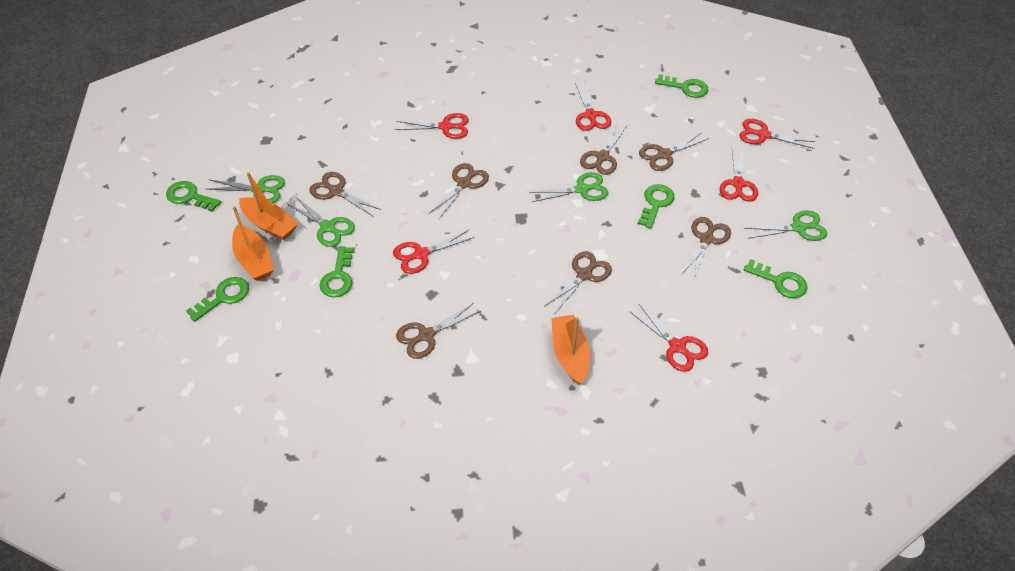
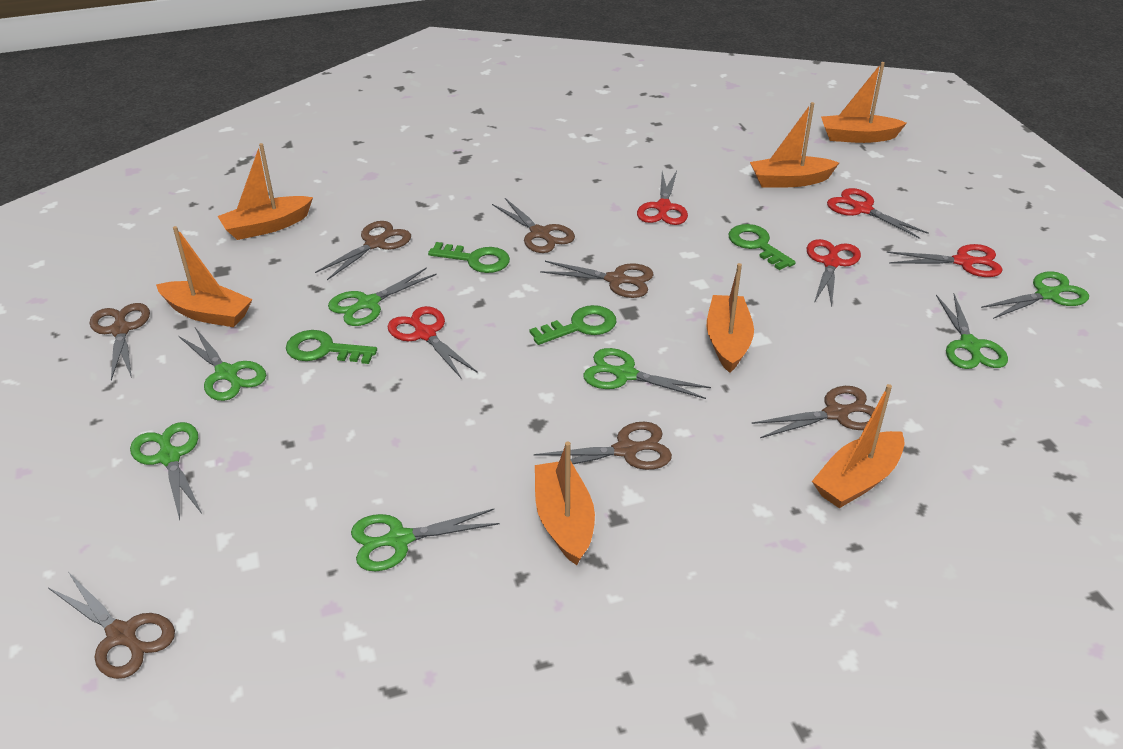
green key: [166,181,221,212] [186,277,249,322] [319,246,354,297] [638,184,675,228] [655,74,708,98] [744,259,808,298] = 6 -> [286,330,377,364] [428,242,510,273] [529,305,616,345] [729,224,796,270] = 4
green scissors: [206,175,285,203] [286,197,355,247] [529,172,608,202] [744,210,827,241] = 4 -> [130,422,202,520] [178,328,266,401] [328,267,437,326] [351,509,499,571] [583,348,711,399] [936,294,1008,369] [981,271,1089,319] = 7
orange boat: [232,206,274,281] [239,172,298,240] [551,315,590,385] = 3 -> [156,226,253,327] [218,143,313,240] [535,442,595,565] [707,263,754,373] [750,102,839,187] [812,384,905,508] [821,62,907,143] = 7
red scissors: [393,230,475,274] [395,113,469,139] [575,83,611,131] [629,304,708,372] [719,146,758,202] [739,119,816,149] = 6 -> [387,306,478,378] [637,171,688,225] [807,239,861,307] [827,188,929,239] [887,244,1003,277] = 5

